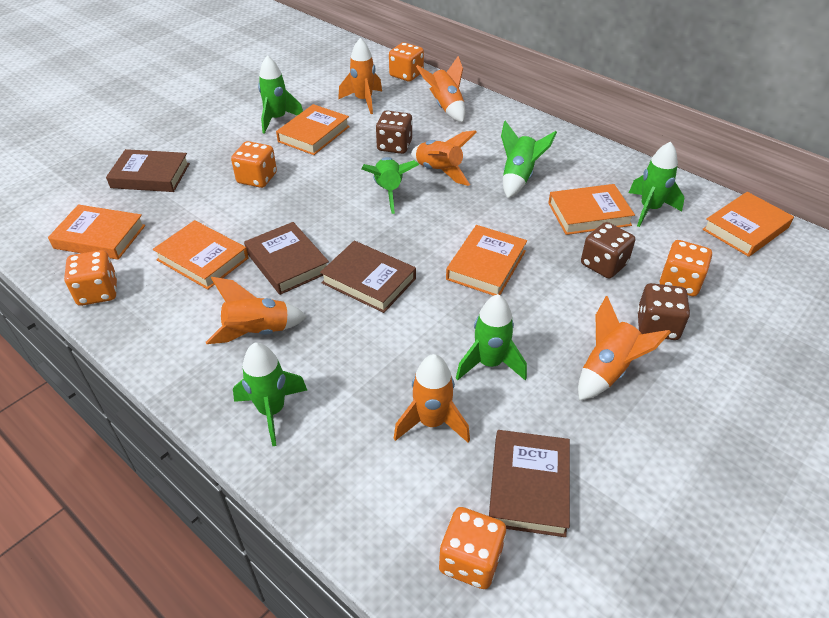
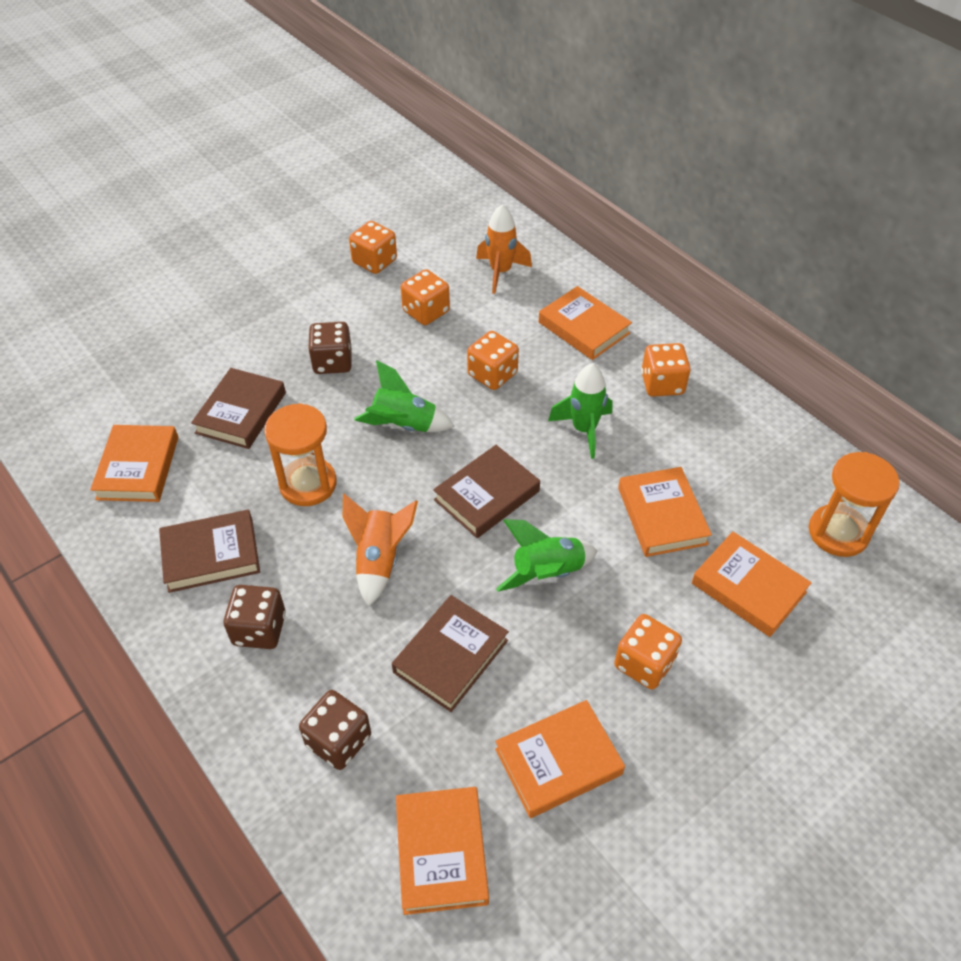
green rocket: [233,343,307,446] [258,55,303,134] [361,157,419,214] [456,294,527,380] [501,121,557,198] [629,141,684,227] = 6 -> [354,360,454,432] [496,519,597,592] [548,363,613,459] = 3
orange hourglass: none = 0 -> [264,403,337,506] [809,452,900,557] = 2
orange rocket: [206,277,307,344] [338,38,382,114] [394,354,470,443] [411,130,477,186] [416,56,465,122] [578,296,671,401] = 6 -> [343,494,418,607] [476,204,532,294] = 2

